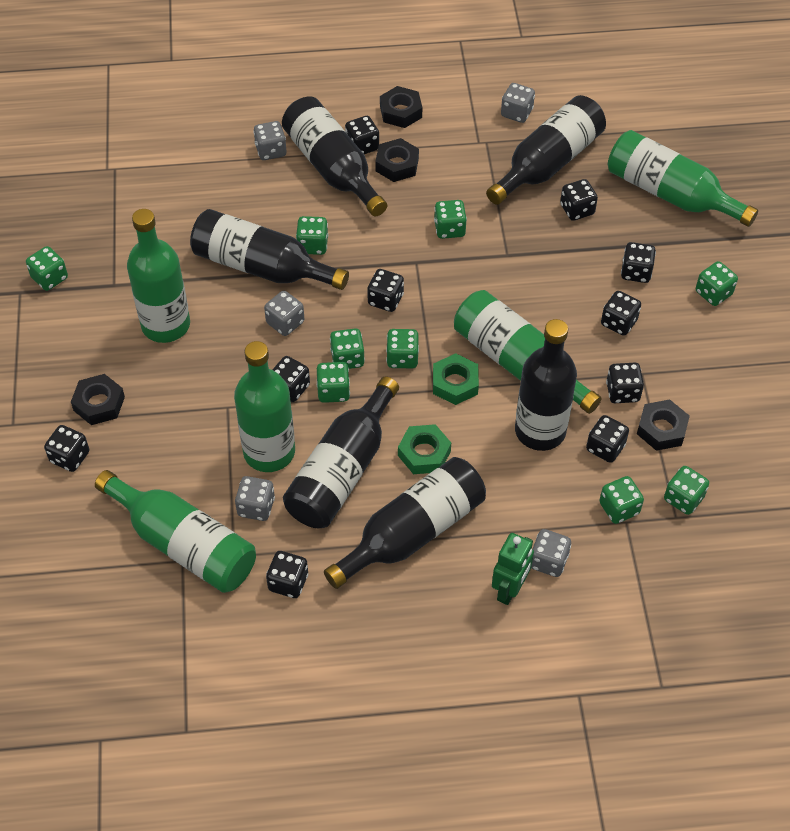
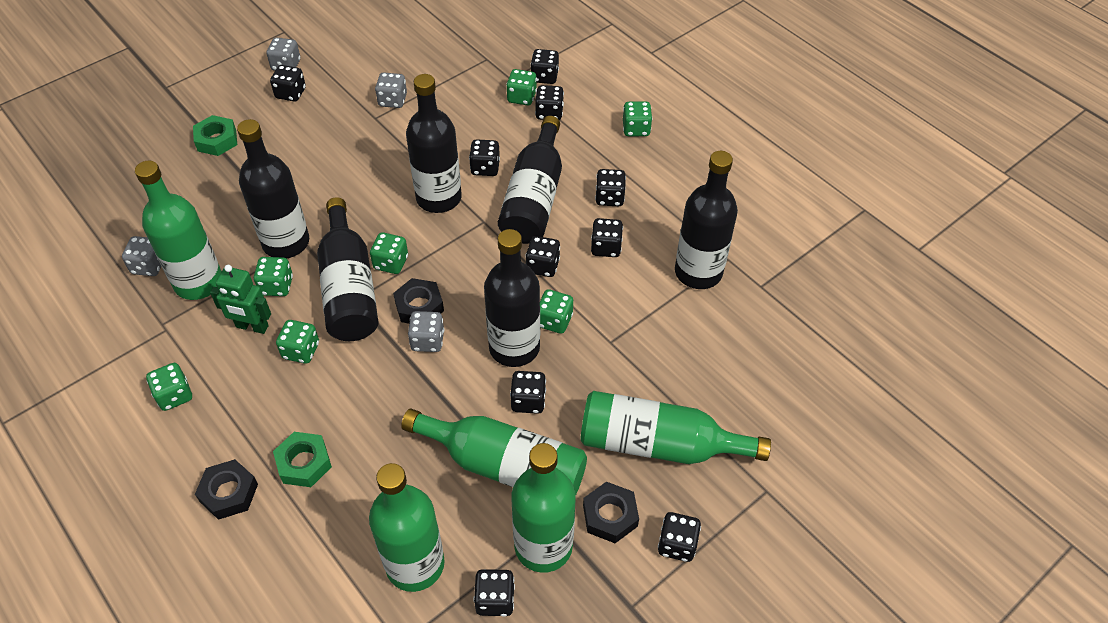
black nut: [71,374,125,425] [375,138,419,182] [380,86,422,128] [637,400,690,451] = 4 -> [195,459,258,520] [393,278,444,324] [583,482,639,543] = 3
green dice: [26,246,68,291] [296,216,328,255] [317,362,350,403] [330,328,365,369] [386,329,419,368] [434,200,467,239] [599,476,644,524] [664,466,709,515] [696,261,738,306] = 9 -> [146,363,192,411] [254,257,293,296] [276,320,319,364] [370,232,408,274] [506,69,537,105] [540,289,573,334] [623,101,652,136] = 7
grey dice: [235,476,275,521] [253,121,286,160] [264,291,304,336] [501,83,535,123] [531,529,571,577] = 5 -> [122,236,161,276] [266,38,300,71] [375,72,407,108] [408,311,444,352] = 4

